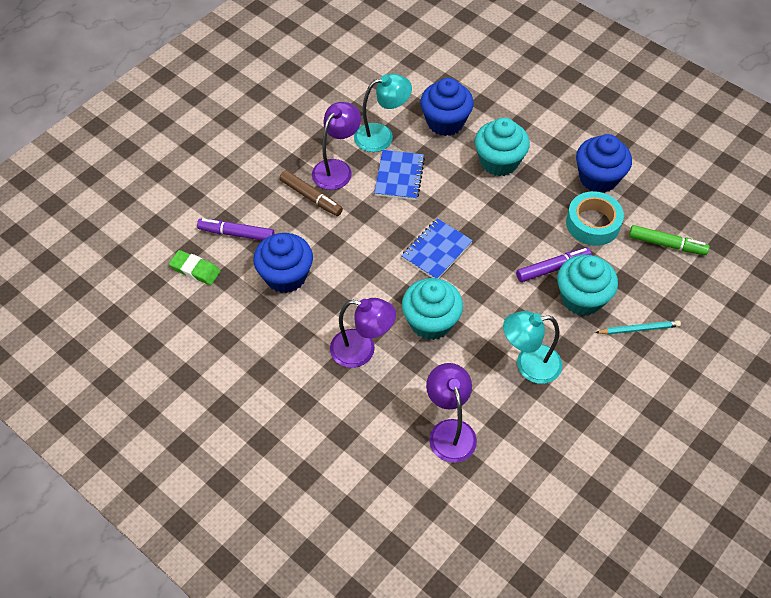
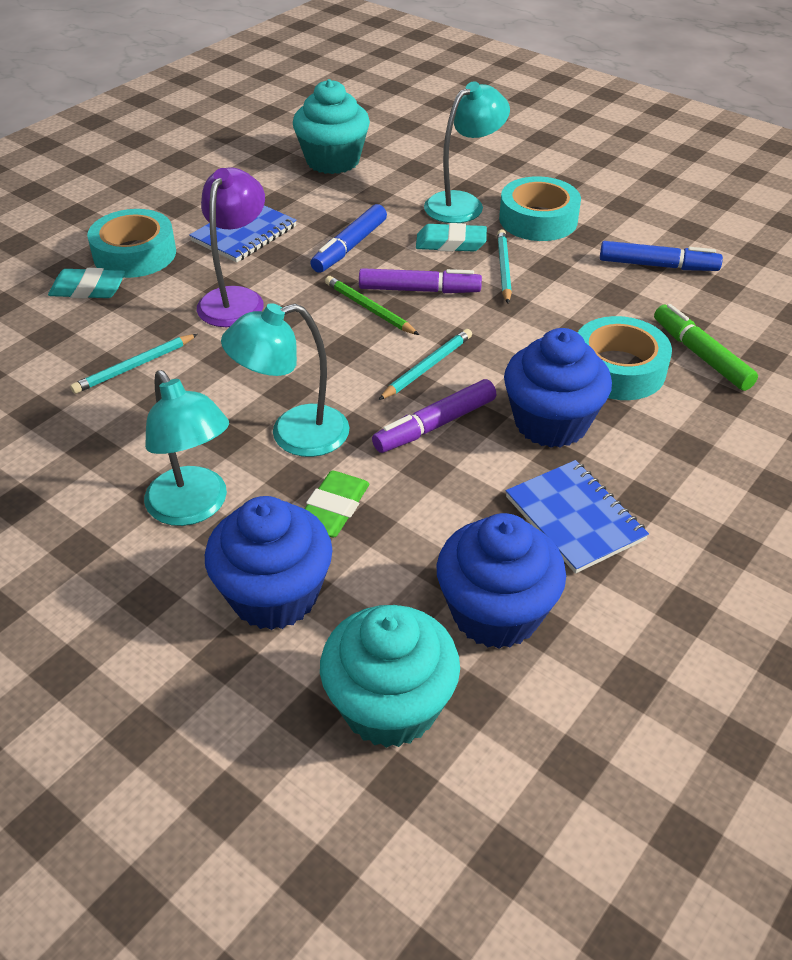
blue marker: none = 0 -> [310,204,387,273] [600,241,723,271] = 2
brown marker: [279,170,343,216] = 1 -> none = 0
green pencil: none = 0 -> [325,276,419,335] = 1
purple lamp: [312,102,361,190] [330,298,396,368] [426,363,477,463] = 3 -> [197,167,265,327] = 1
turquoise cupcake: [402,278,463,340] [475,118,530,176] [557,255,618,316] = 3 -> [293,79,370,174] [320,605,460,748] = 2
turquoise eraser: none = 0 -> [48,268,125,299] [416,223,487,252] = 2
turquoise lamp: [354,74,412,152] [503,311,562,384] = 2 -> [144,370,229,526] [221,303,349,457] [424,81,510,223] = 3
turquoise pencil: [595,320,681,334] = 1 -> [70,334,198,394] [379,329,472,400] [497,229,512,303] = 3
turquoise tape: [566,191,624,246] = 1 -> [87,209,176,278] [499,176,581,241] [578,316,672,400] = 3

